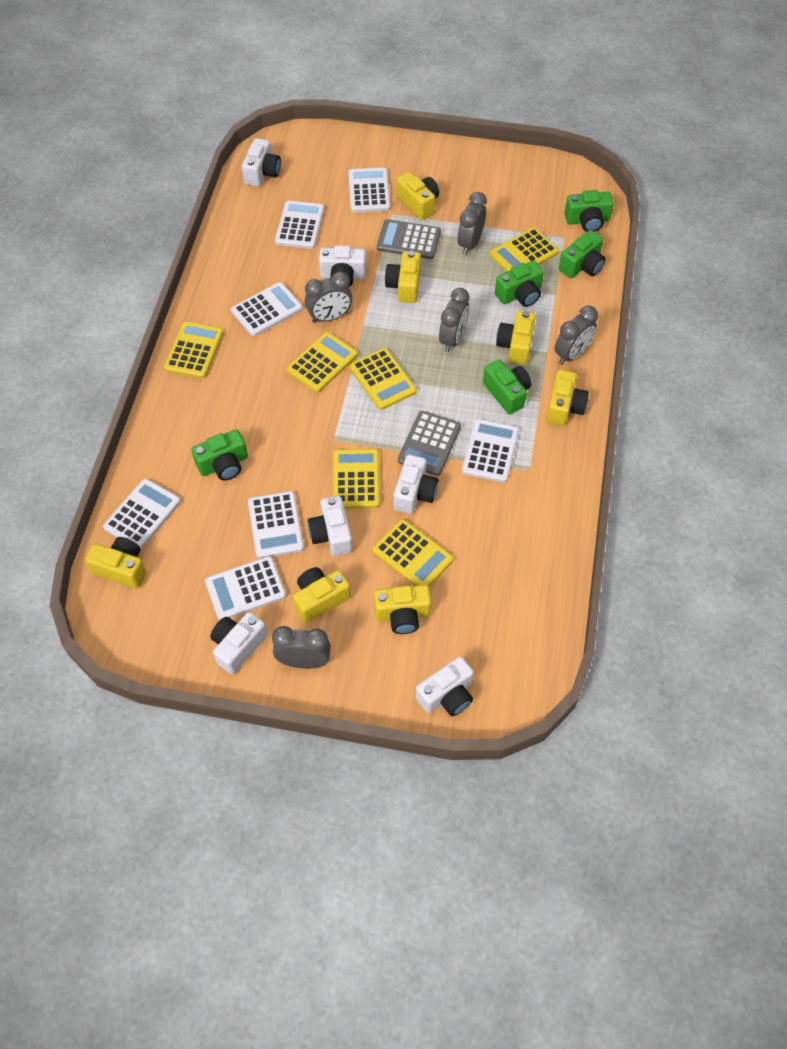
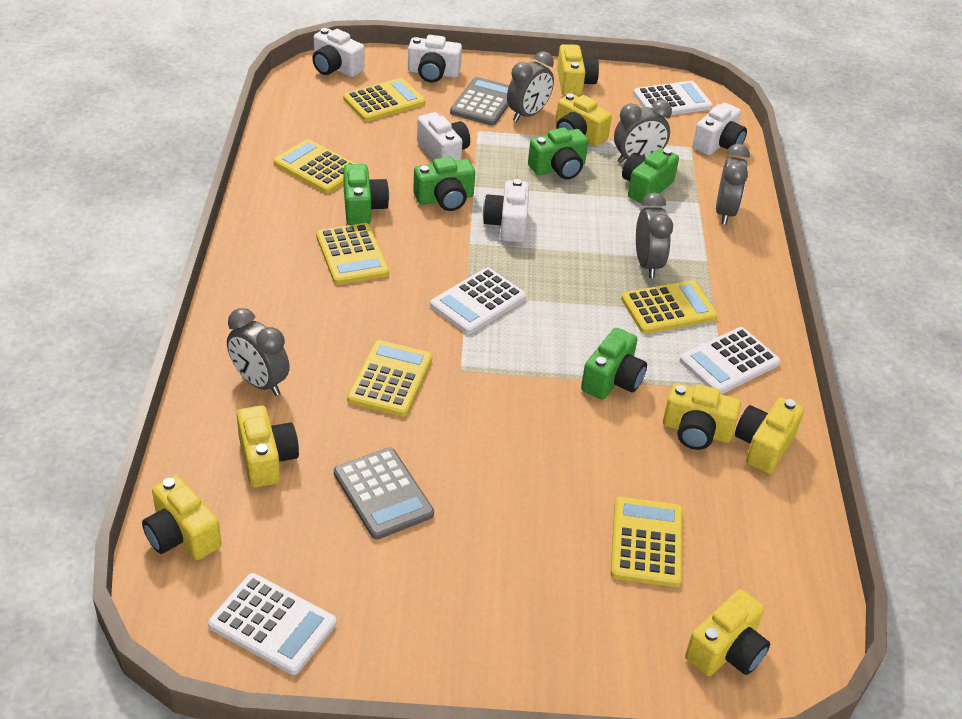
white calculator: [103,479,181,549] [205,556,286,620] [231,282,303,336] [248,491,304,559] [275,201,324,249] [348,168,390,213] [462,419,519,483] = 7 -> [208,573,336,675] [430,267,526,334] [633,81,713,115] [679,327,780,394] = 4
white camera: [210,612,268,674] [242,138,281,187] [308,496,353,556] [319,245,367,287] [393,455,438,514] [416,656,474,716] = 6 -> [312,28,364,77] [408,35,462,82] [417,112,470,161] [483,179,529,243] [692,103,747,155] = 5

